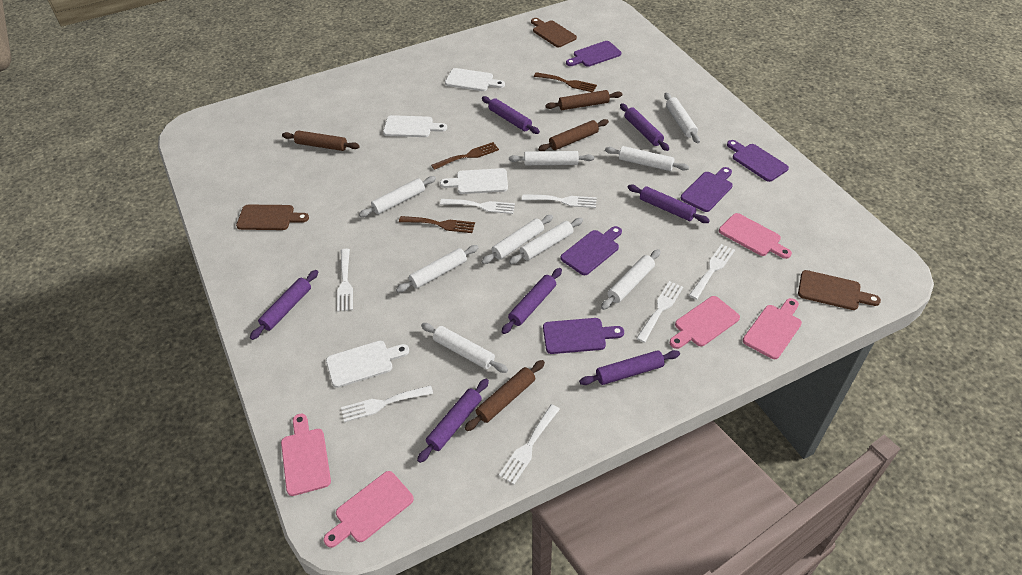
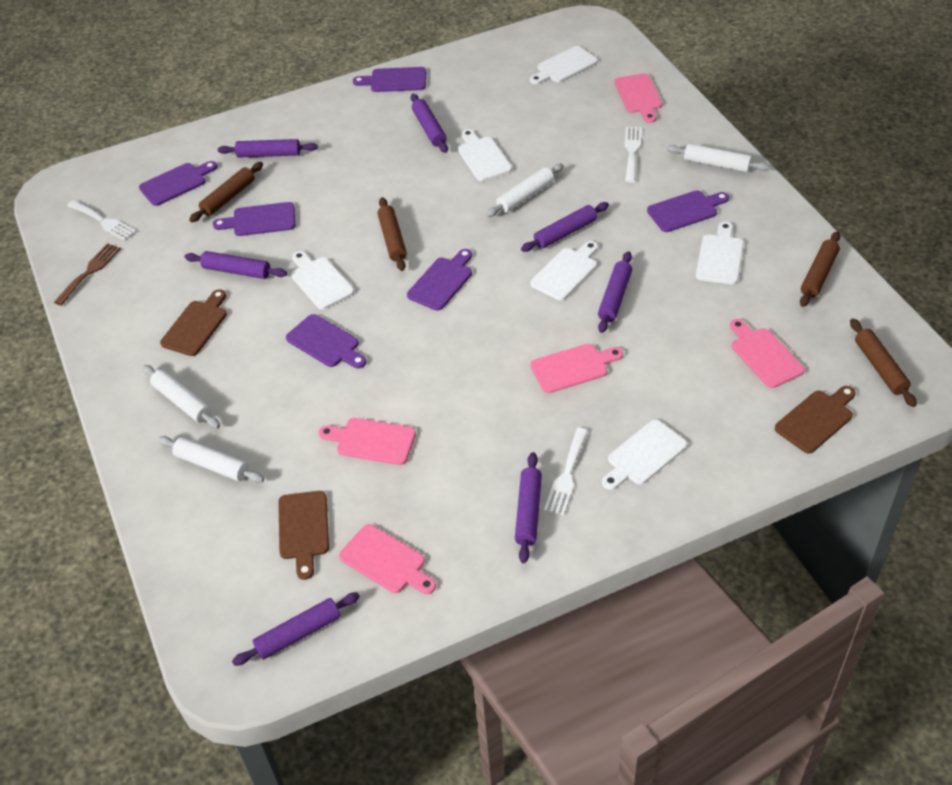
brown fork: [399,216,475,233] [431,142,499,170] [534,72,597,92] = 3 -> [54,243,121,306] = 1
purple cutting board: [543,318,624,354] [561,226,622,275] [566,41,621,67] [681,167,733,212] [727,140,789,182] = 5 -> [139,161,217,206] [213,202,295,236] [286,314,366,369] [353,67,426,92] [407,249,472,311] [647,190,729,232] = 6
white cutting board: [326,341,409,388] [383,115,447,137] [440,168,508,194] [445,68,505,91] = 4 -> [291,251,354,310] [458,129,512,181] [530,46,598,85] [530,241,598,301] [602,420,687,490] [696,222,744,284] = 6
white fork: [337,249,353,312] [341,385,433,422] [440,199,515,214] [499,404,560,484] [522,194,597,208] [636,281,683,343] [689,244,735,300] = 7 -> [67,200,137,241] [544,428,588,516] [625,127,642,182] = 3
white rolling pin: [359,176,436,217] [396,245,479,292] [421,323,508,373] [481,215,553,264] [509,151,594,165] [509,218,583,264] [601,249,661,310] [605,146,689,171] [664,93,700,143] = 9 -> [142,365,220,429] [158,436,264,483] [486,163,563,217] [667,144,770,172] = 4

